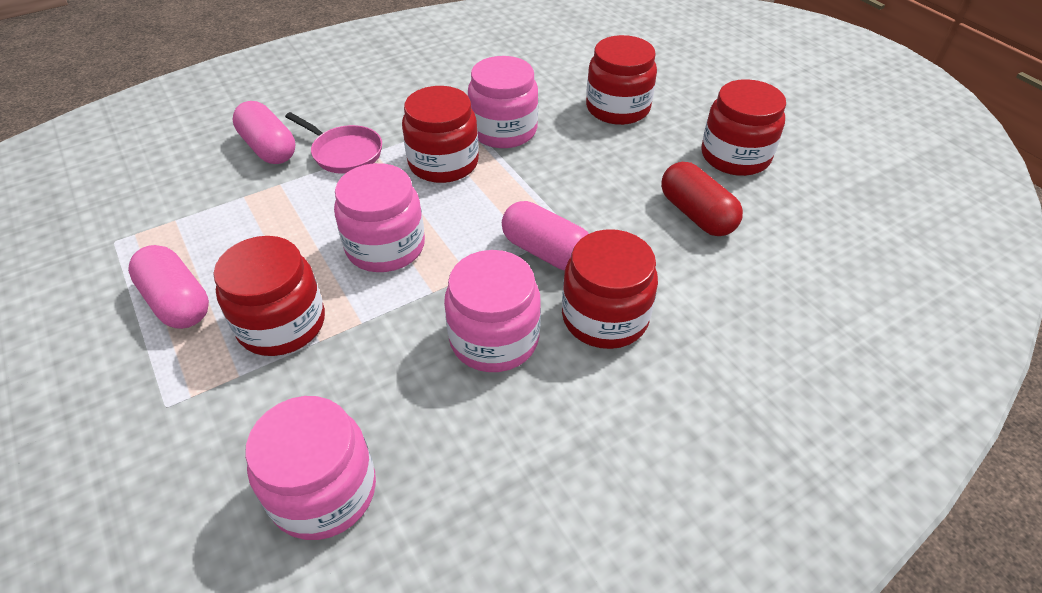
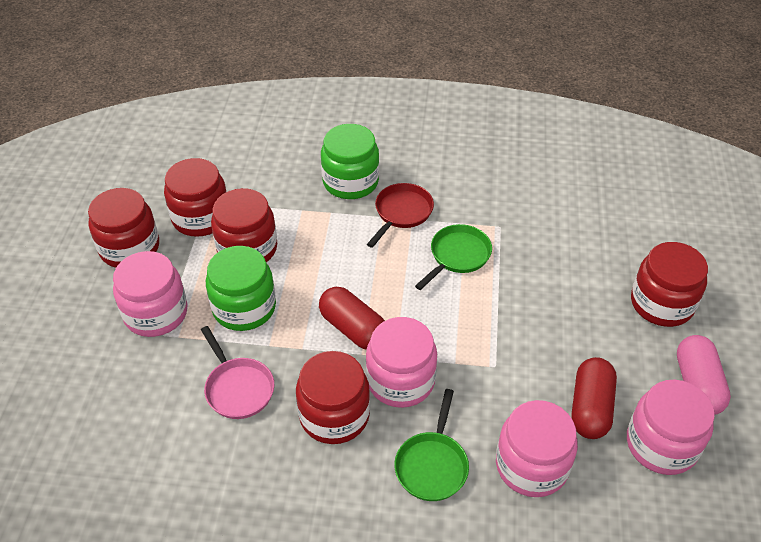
green jar: none = 0 -> [206,246,276,331] [321,124,379,199] = 2
green pan: none = 0 -> [394,389,469,501] [415,224,492,290] = 2
pink capsule: [128,245,209,329] [232,101,295,164] [502,201,589,271] = 3 -> [677,335,731,415] = 1
red capsule: [661,162,743,236] = 1 -> [319,287,385,350] [571,357,617,439] = 2
red pan: none = 0 -> [367,183,434,248] = 1

